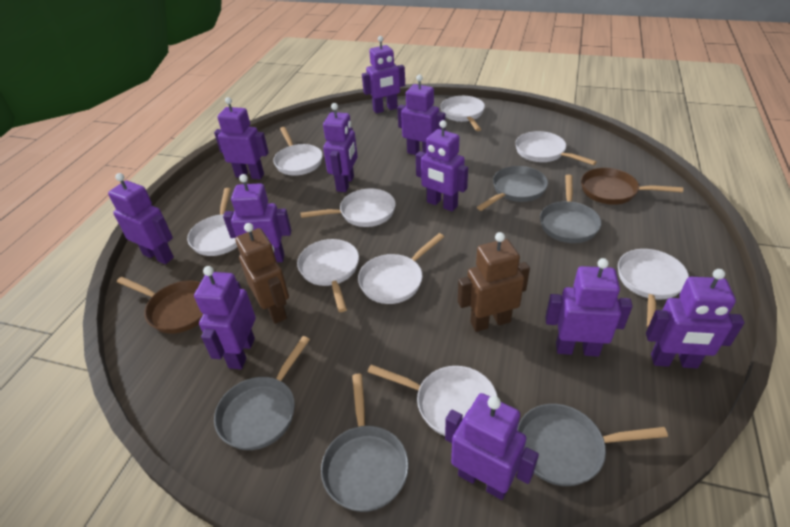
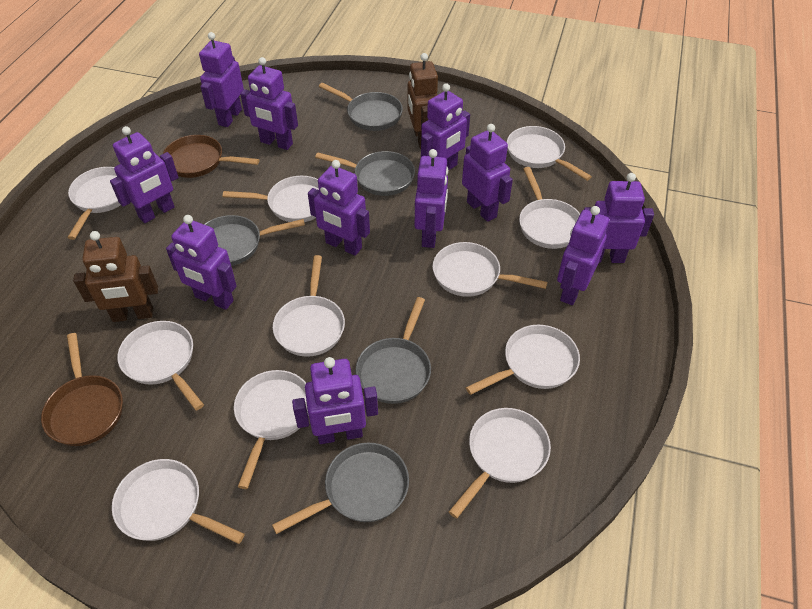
white pan: [187,188,237,256] [273,127,323,176] [297,239,359,312] [301,188,396,227] [358,233,444,304] [368,365,498,436] [440,96,485,131] [515,131,597,165] [618,249,689,328] = 9 -> [68,167,121,240] [112,459,245,544] [117,321,204,411] [223,176,319,222] [234,370,309,489] [273,255,345,357] [433,242,548,297] [449,408,551,519] [466,325,580,395] [507,126,592,181] [519,167,580,249] = 11

